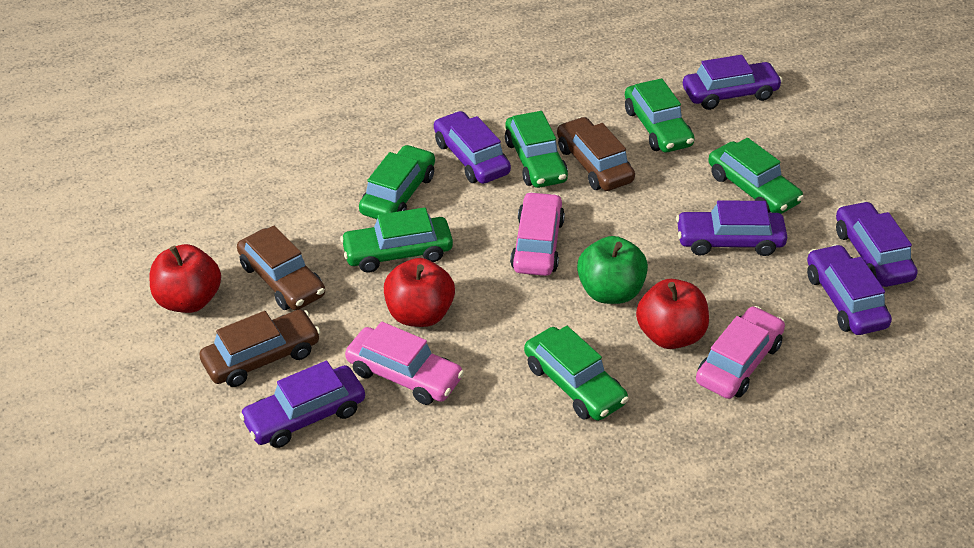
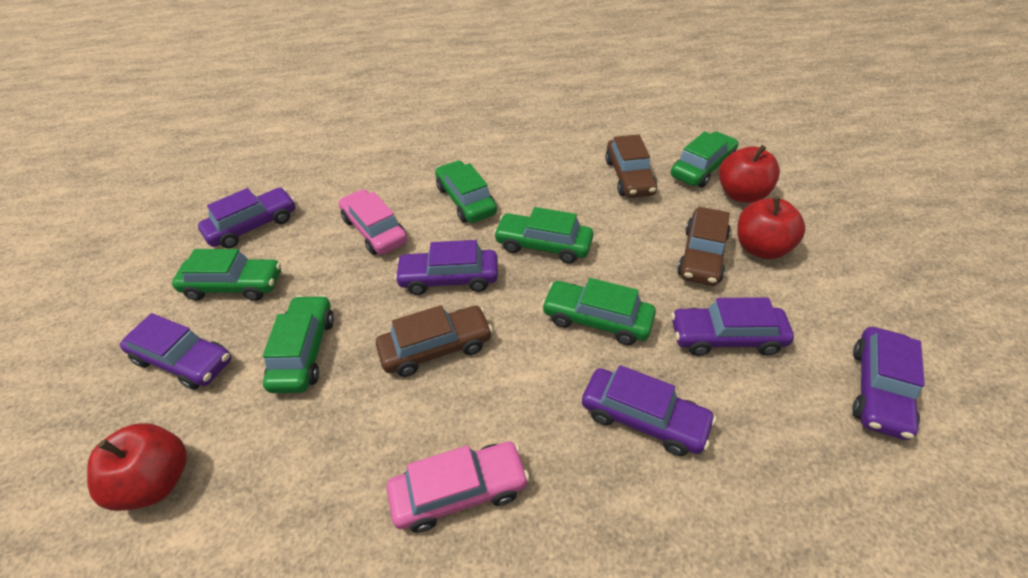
green apple: [577,236,648,304] = 1 -> none = 0
pink car: [345,322,464,405] [510,192,565,276] [696,306,785,399] = 3 -> [339,189,407,255] [387,441,530,533] = 2

